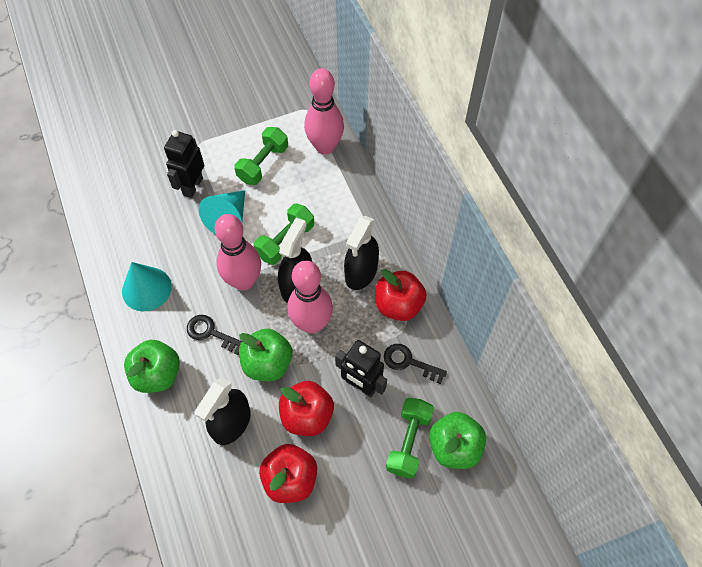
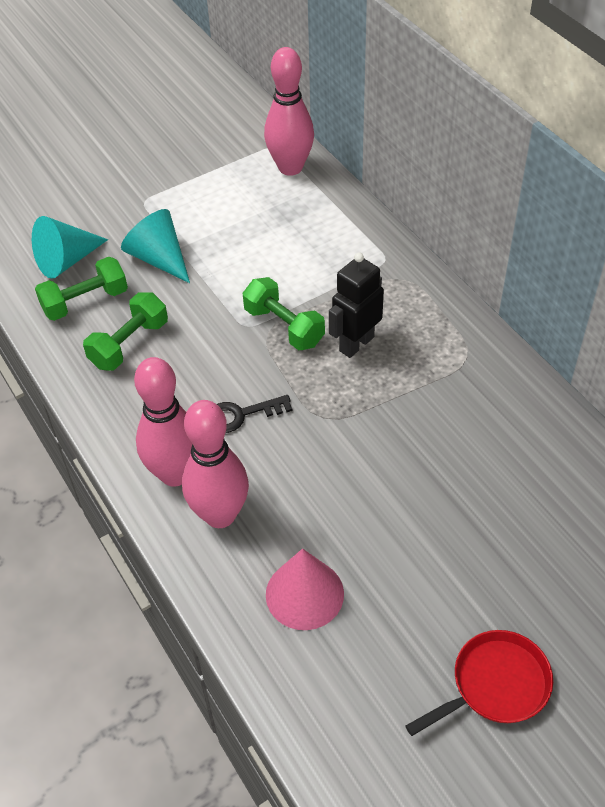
black key: [187,315,242,355] [384,344,447,384] = 2 -> [217,395,293,433] = 1
black robot: [164,130,204,198] [335,340,387,397] = 2 -> [329,252,384,358] = 1
black spray bottle: [195,378,251,445] [278,218,312,303] [344,216,379,290] = 3 -> none = 0
green apple: [124,340,180,393] [239,329,292,381] [429,412,486,469] = 3 -> none = 0
pink cone: none = 0 -> [266,549,344,630] = 1
red apple: [259,444,317,503] [279,381,334,436] [375,269,426,321] = 3 -> none = 0
red pan: none = 0 -> [405,630,553,736] = 1

